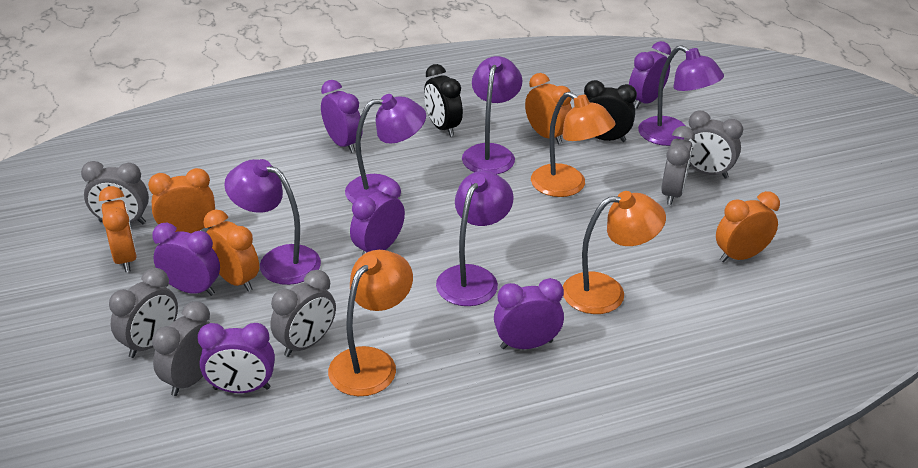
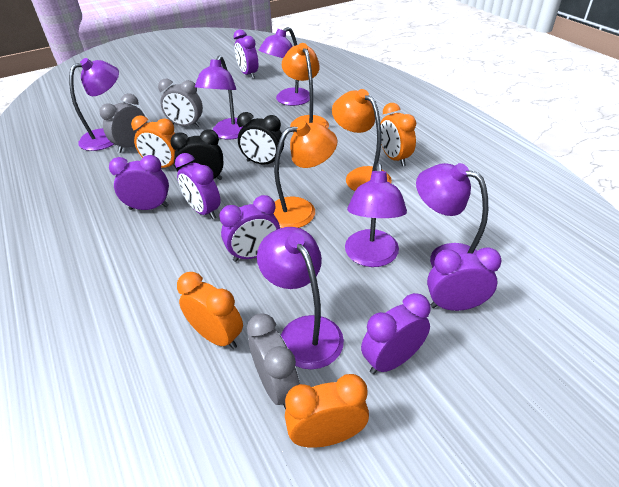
grey clock: [81,161,149,224] [109,268,178,358] [152,301,210,396] [270,270,336,357] [661,126,695,205] [684,111,743,179] = 6 -> [99,93,147,153] [158,79,203,127] [247,313,300,409] = 3
orange clock: [99,186,137,272] [148,168,215,233] [203,209,259,292] [525,73,572,145] [716,191,780,263] = 5 -> [131,115,175,168] [177,272,243,349] [285,374,369,448] [381,103,416,166] = 4
purple lamp: [224,159,321,285] [345,94,426,204] [436,171,514,306] [462,56,522,174] [638,45,724,146] = 5 -> [69,58,119,151] [195,55,243,139] [257,227,344,369] [259,27,310,106] [345,163,407,267] [416,163,488,268] = 6

